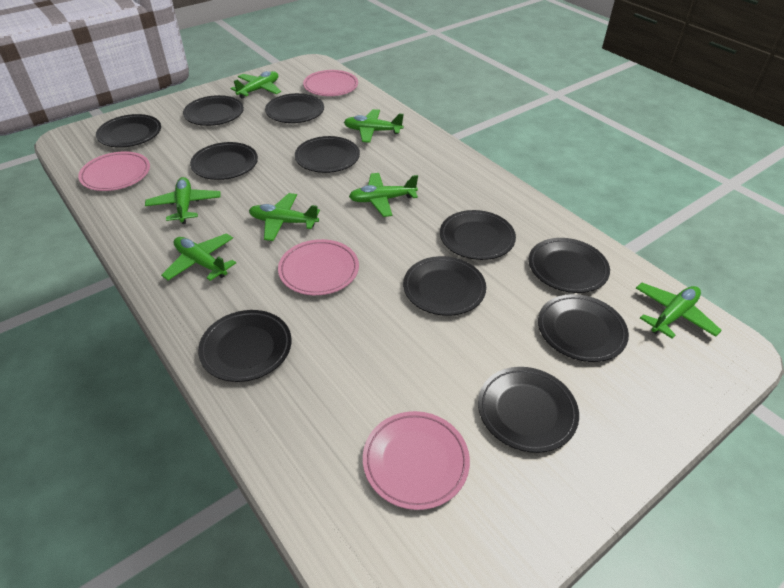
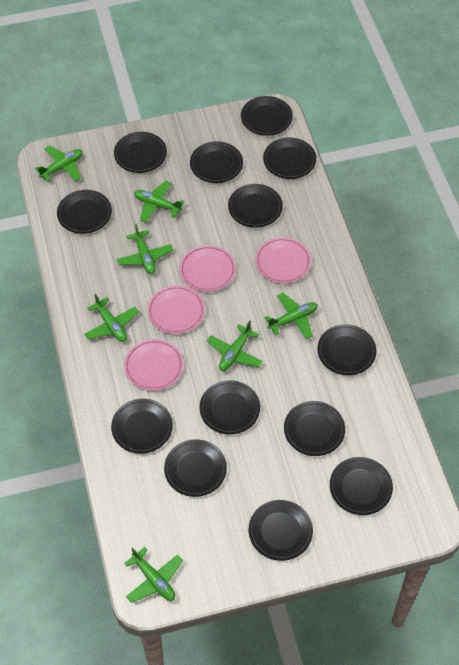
black plate: [96,114,161,147] [183,95,244,126] [190,142,258,180] [198,310,291,382] [265,93,324,123] [295,136,360,173] [403,256,486,316] [440,210,516,260] [478,367,579,453] [529,238,610,293] [538,294,629,362] = 11 -> [57,190,112,234] [111,399,173,454] [114,132,167,173] [164,439,227,497] [190,141,243,183] [199,380,260,435] [228,184,283,228] [241,96,293,136] [249,500,313,561] [263,138,316,179] [284,401,345,456] [317,324,377,375] [330,457,393,515] = 13

